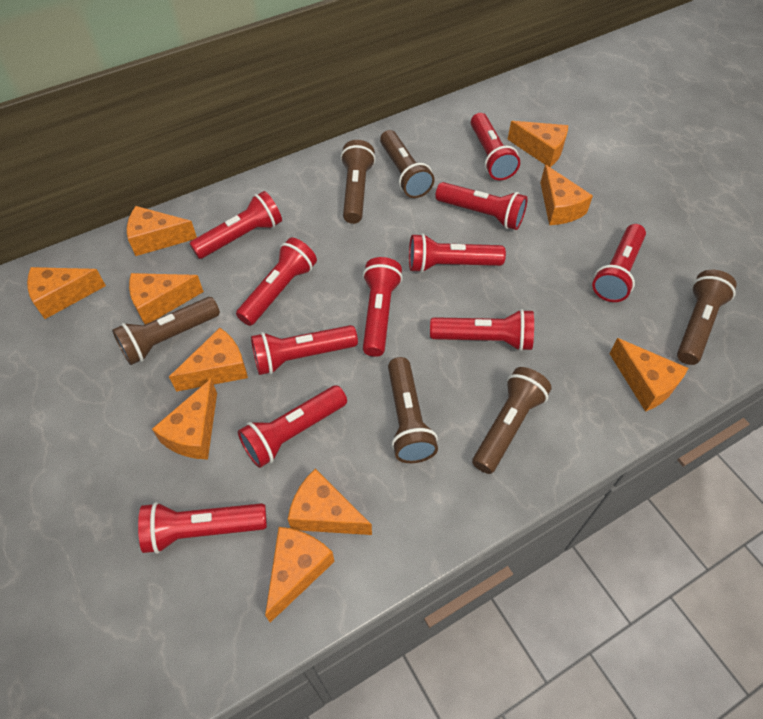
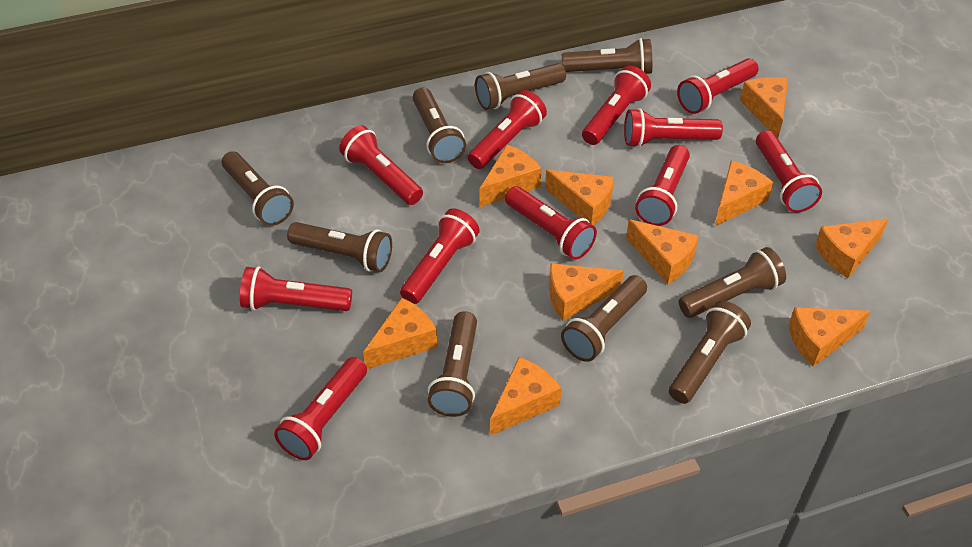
brown flashlight: [112,297,220,365] [340,140,376,224] [380,130,435,198] [388,357,438,463] [472,367,552,474] [677,270,737,365] = 6 -> [222,151,294,226] [287,222,392,272] [412,88,466,163] [428,311,477,417] [475,63,566,110] [561,275,647,362] [562,38,652,74] [669,301,751,404] [679,247,786,318] = 9

